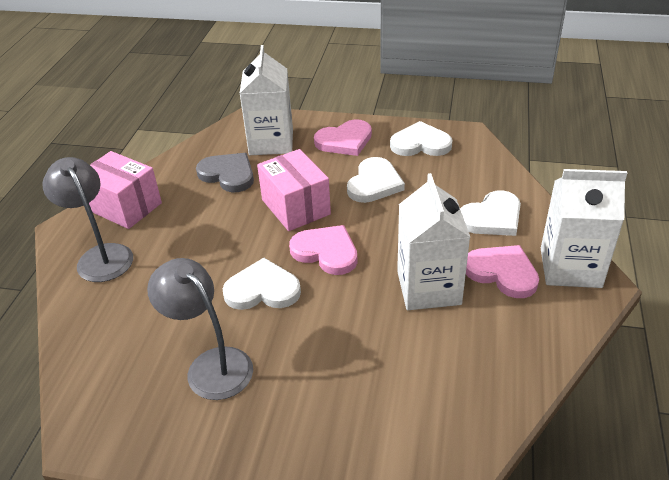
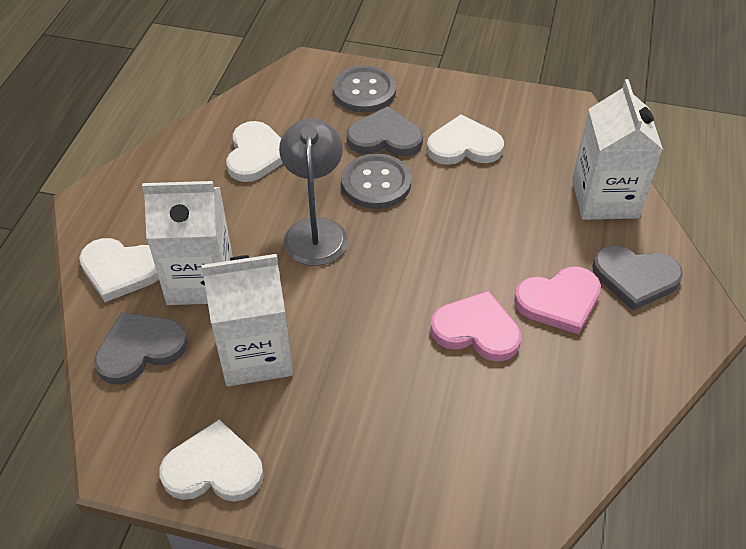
grey button: none = 0 -> [333,65,396,112] [341,153,411,209] = 2
grey heart: [196,153,254,192] = 1 -> [94,312,188,385] [347,106,423,156] [592,245,683,310] = 3
grey lamp: [42,157,133,282] [147,258,253,400] = 2 -> [279,118,348,266] = 1
pink box: [89,151,162,229] [257,149,331,231] = 2 -> none = 0
pink heart: [289,225,358,275] [314,119,372,156] [466,245,539,298] = 3 -> [430,291,521,362] [514,266,601,334] = 2

